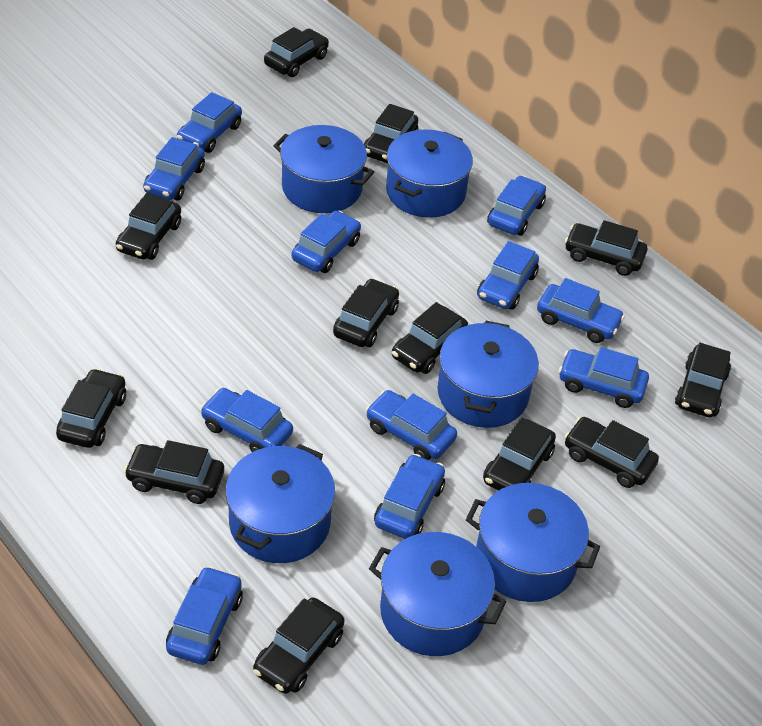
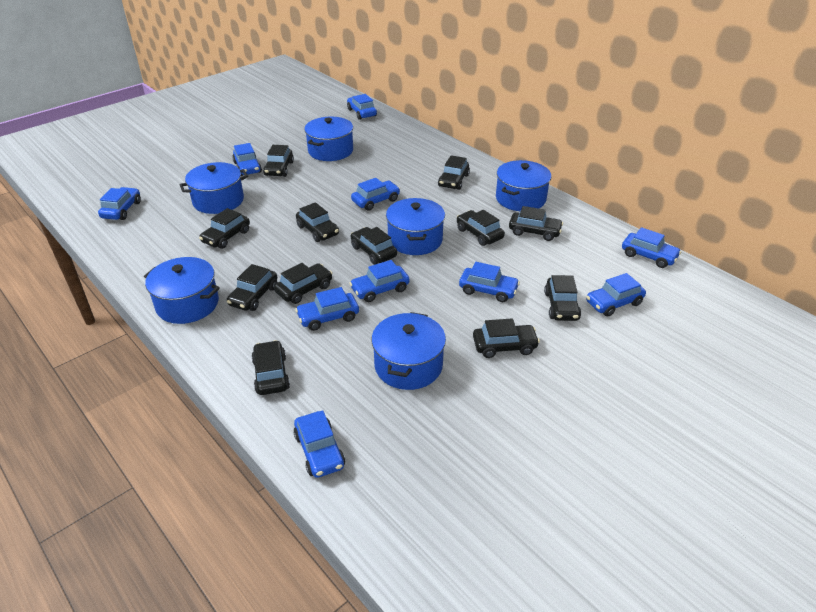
blue car: [143,137,205,200] [166,566,243,665] [177,92,242,153] [200,388,293,452] [292,211,361,273] [366,390,457,460] [374,454,445,539] [477,241,539,310] [487,176,546,236] [537,278,625,343] [559,347,649,408] = 11 -> [98,187,141,220] [232,143,262,176] [294,411,345,478] [295,287,359,331] [347,94,377,120] [349,260,410,302] [351,178,400,211] [459,262,520,302] [586,273,646,317] [622,227,681,268] = 10

